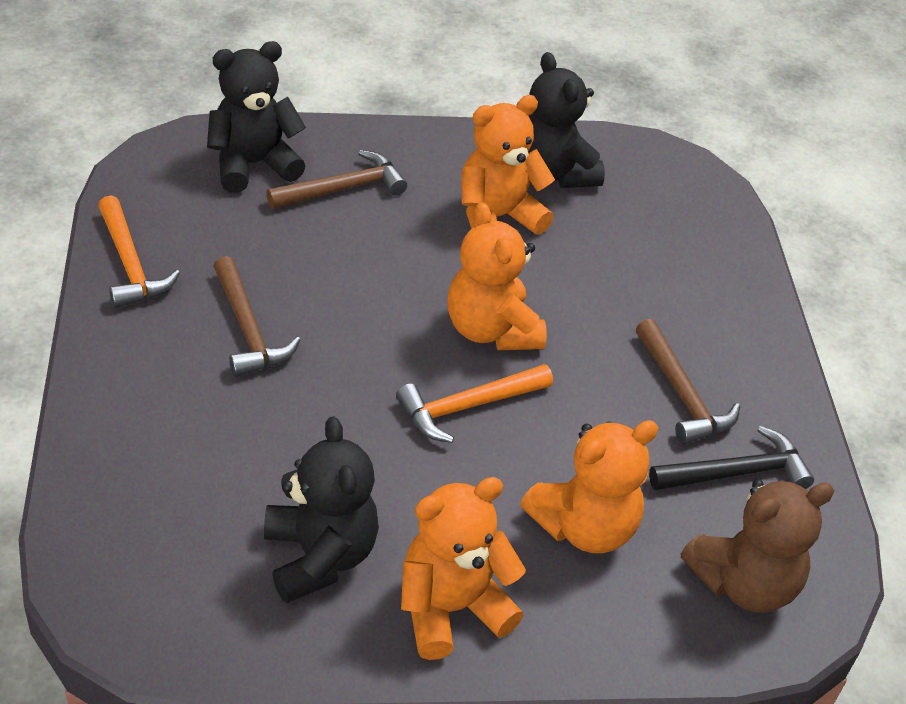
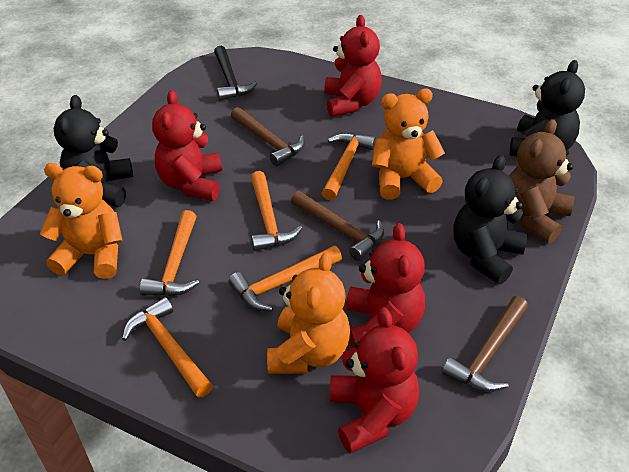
orange hammer: [98,195,180,308] [396,364,553,443] = 2 -> [122,297,213,398] [140,210,199,296] [229,246,342,311] [251,171,302,251] [322,133,376,200] = 5
orange teddy bear: [401,477,526,660] [447,202,547,350] [461,95,555,235] [520,420,659,553] = 4 -> [40,163,123,279] [267,252,350,374] [372,88,445,200] = 3
red teddy bear: none = 0 -> [152,90,222,201] [324,15,382,117] [330,307,419,454] [346,223,425,348] = 4

